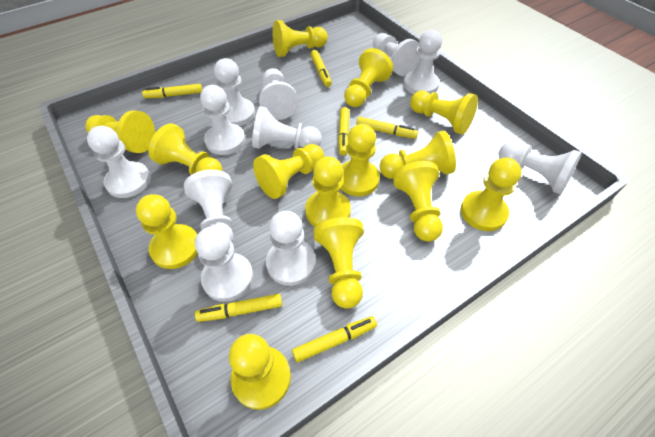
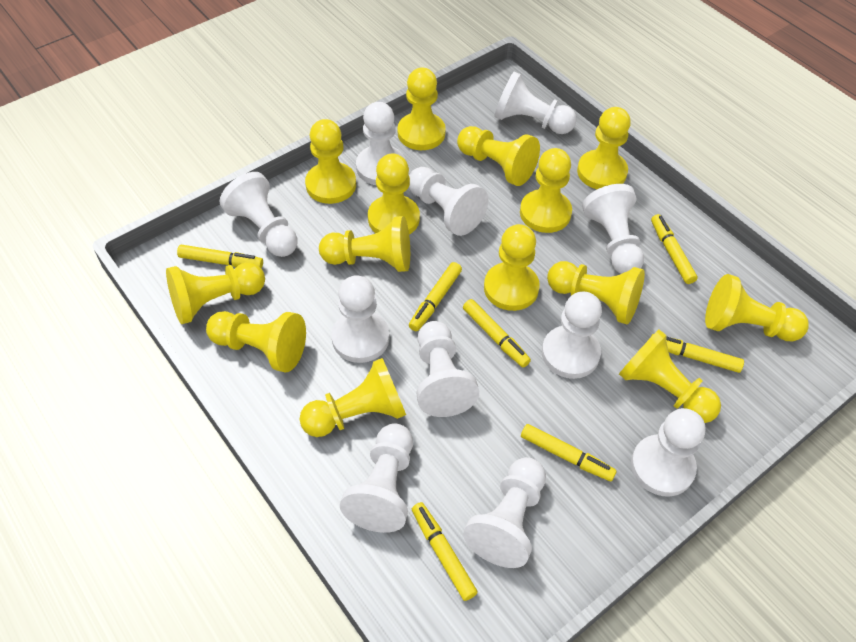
yellow marker: [142,84,202,98] [195,294,282,322] [292,316,377,363] [310,50,332,87] [338,107,349,155] [356,117,418,139] = 6 -> [177,245,263,268] [409,262,462,331] [412,502,478,601] [463,299,531,367] [521,424,617,481] [650,334,744,373] [651,214,698,284] = 7

